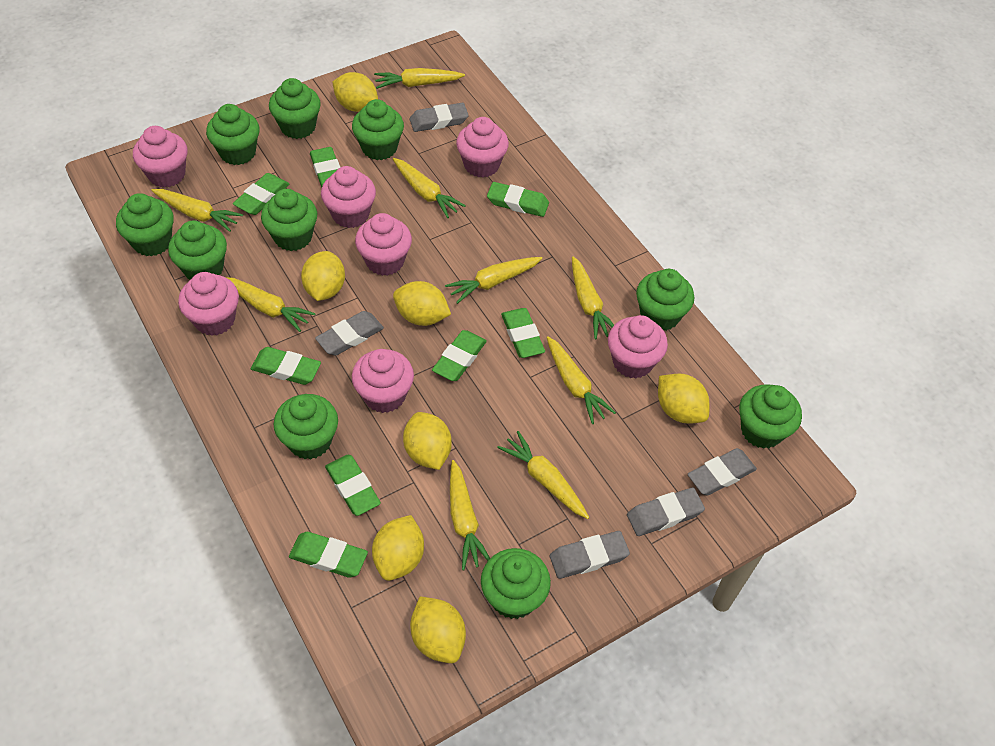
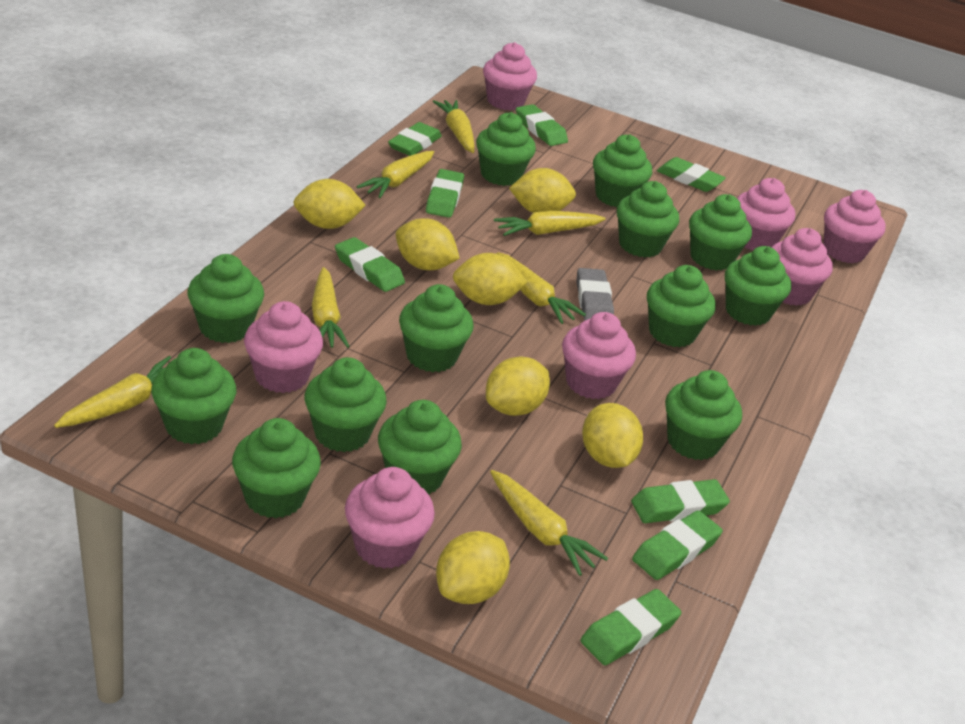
green cupcake: [116,193,174,256] [168,220,227,280] [206,104,260,165] [261,189,317,251] [269,78,321,139] [274,394,338,460] [352,99,404,160] [481,548,551,619] [636,269,694,331] [739,384,802,449] = 10 -> [151,348,236,445] [188,254,264,343] [232,418,321,519] [305,357,387,452] [378,400,462,495] [399,284,474,372] [476,112,536,186] [593,134,652,207] [617,181,679,258] [647,265,716,347] [665,370,742,460] [689,194,752,271] [725,246,791,326] = 13
grey eraser: [315,311,384,355] [410,103,469,132] [550,531,630,579] [627,488,705,536] [688,448,757,496] = 5 -> [576,268,614,321] = 1
yellow carrot: [151,189,243,232] [226,277,316,332] [374,68,465,89] [393,158,466,218] [445,257,542,304] [450,460,490,570] [497,431,589,519] [547,336,616,424] [572,256,614,340] = 9 -> [54,356,171,428] [312,267,350,348] [357,151,434,198] [433,100,475,153] [490,470,608,576] [494,211,606,236] [497,252,586,324] = 7

